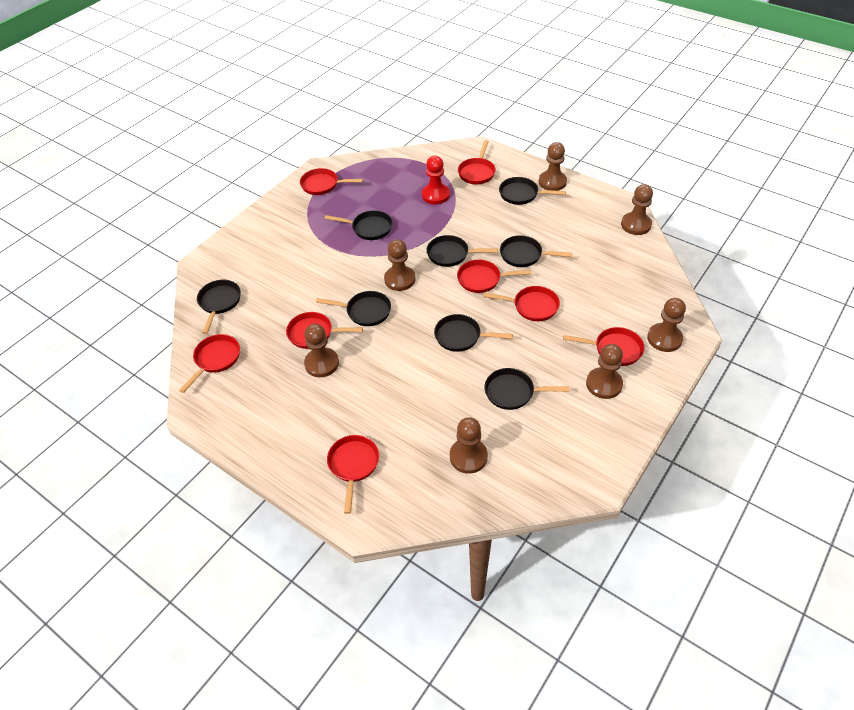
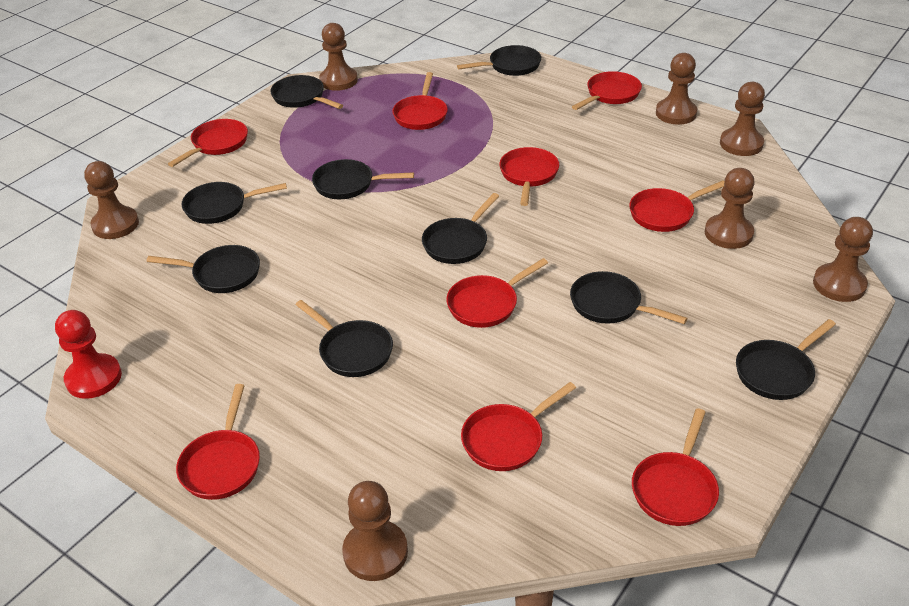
black pan: [197,280,241,334] [316,291,391,326] [325,210,392,240] [426,235,498,267] [434,314,513,352] [484,368,569,410] [499,177,566,205] [500,235,572,267] = 8 -> [146,245,260,293] [181,182,287,224] [270,75,343,109] [295,300,393,377] [312,159,414,199] [422,193,499,264] [457,45,541,76] [570,271,688,324] [736,319,836,400] = 9
red pan: [179,334,240,393] [286,312,363,349] [300,168,363,195] [327,435,379,514] [457,259,531,293] [458,140,496,184] [483,286,560,321] [563,327,645,366] = 8 -> [168,119,248,167] [176,384,260,500] [392,72,448,130] [446,258,548,328] [461,382,576,471] [499,147,559,206] [572,71,642,110] [629,181,724,232] [632,408,719,526] = 9

